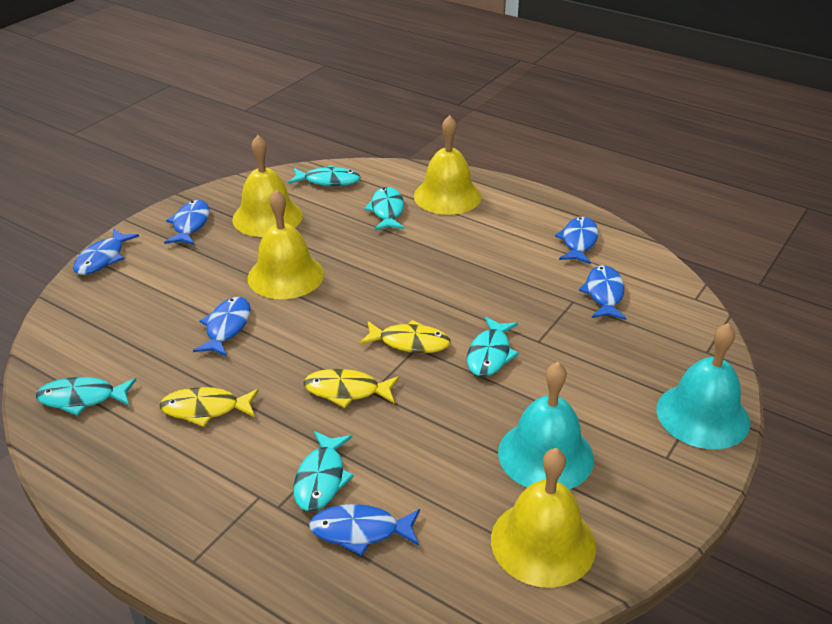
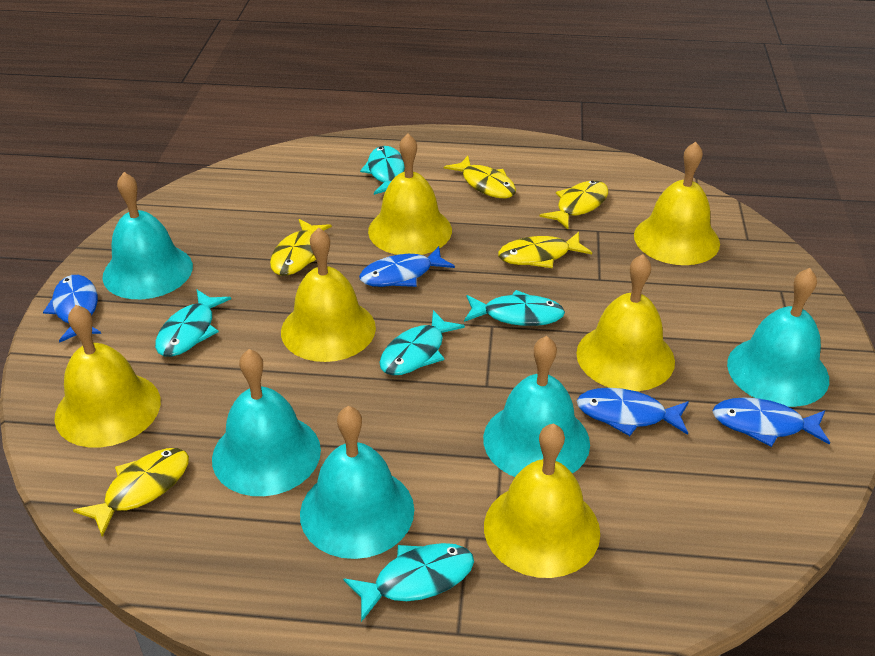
blue fish: [73,228,139,275] [164,200,210,245] [193,297,251,357] [309,504,420,556] [555,217,598,264] [579,265,626,320] = 6 -> [43,275,101,343] [359,246,455,287] [577,388,689,436] [713,397,830,447] = 4
turquoise bell: [498,362,594,490] [657,323,750,449] = 2 -> [102,172,193,299] [212,349,321,496] [300,406,414,559] [483,336,590,477] [727,268,829,407] = 5
yellow bell: [232,135,303,237] [248,189,324,299] [414,115,481,215] [491,448,596,588] = 4 -> [54,305,161,447] [281,228,376,362] [368,134,452,255] [484,423,600,578] [576,254,675,391] [634,142,720,265] = 6
yellow fish: [159,387,259,427] [303,369,399,408] [359,320,451,353] = 3 -> [73,448,189,537] [270,219,332,276] [444,156,516,198] [498,232,592,268] [539,181,609,229] = 5

